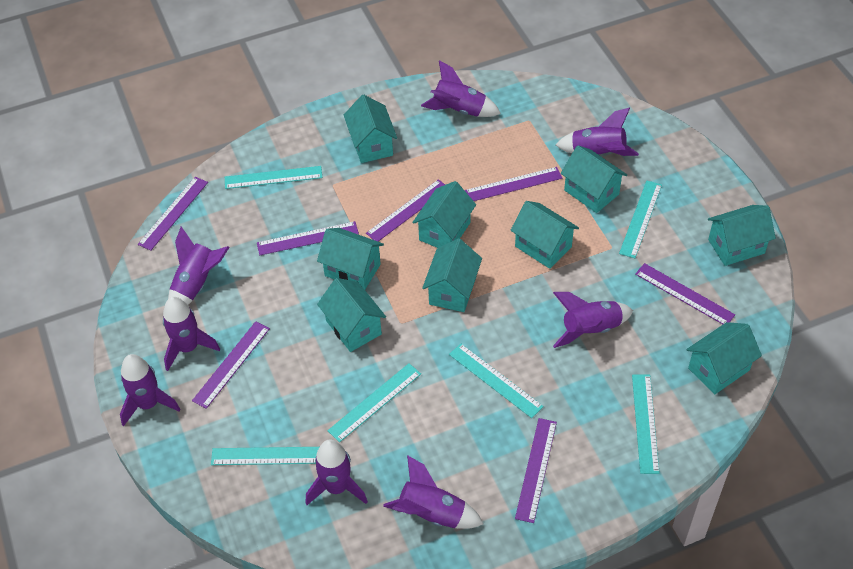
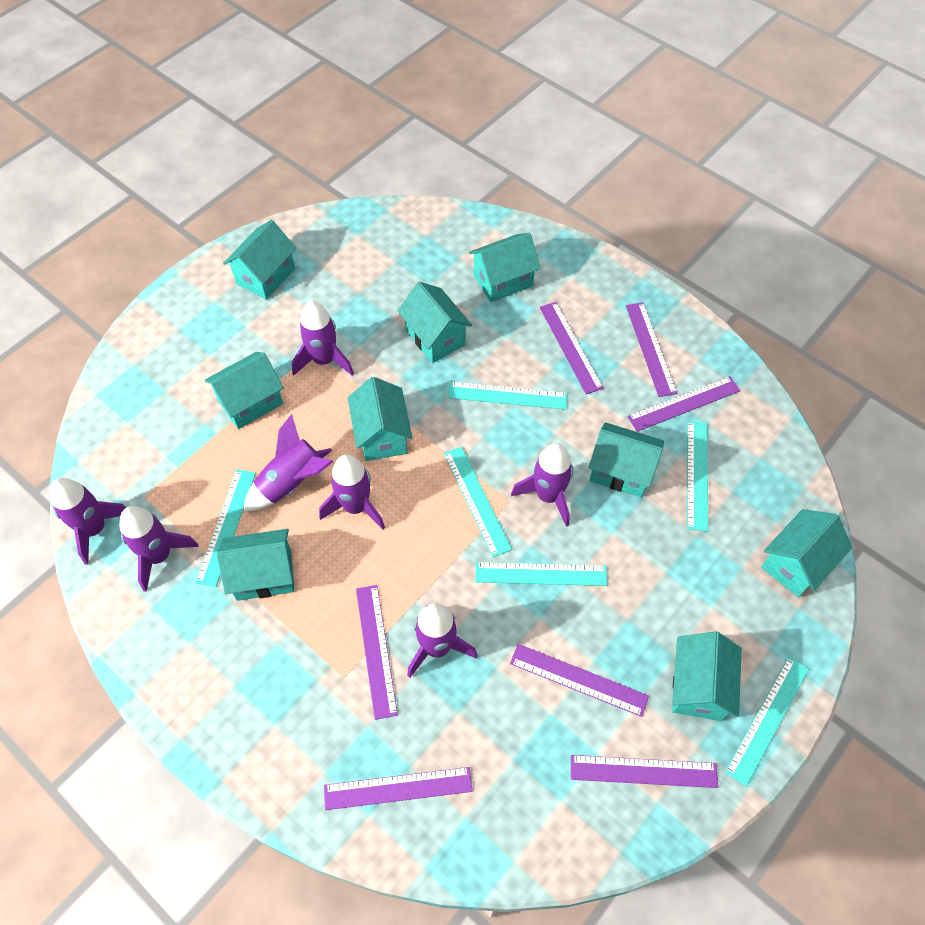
purple rocket: [120,354,180,426] [163,297,220,371] [168,226,230,305] [306,440,368,505] [383,455,483,529] [421,60,501,117] [553,292,633,348] [556,107,639,156] = 8 -> [50,478,127,565] [119,506,199,592] [243,414,333,512] [292,301,354,376] [319,454,385,530] [407,603,478,678] [511,443,573,527] = 7

